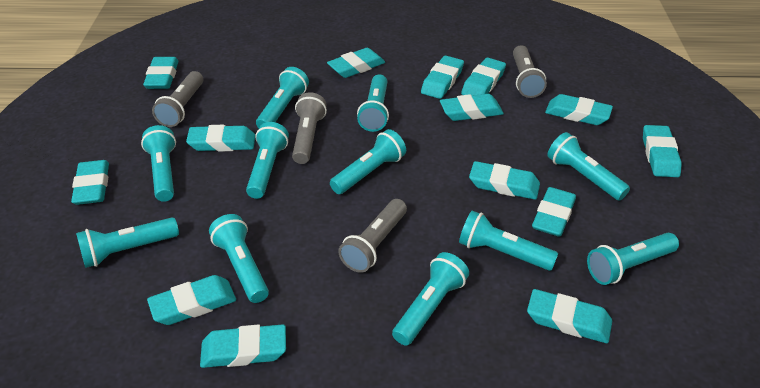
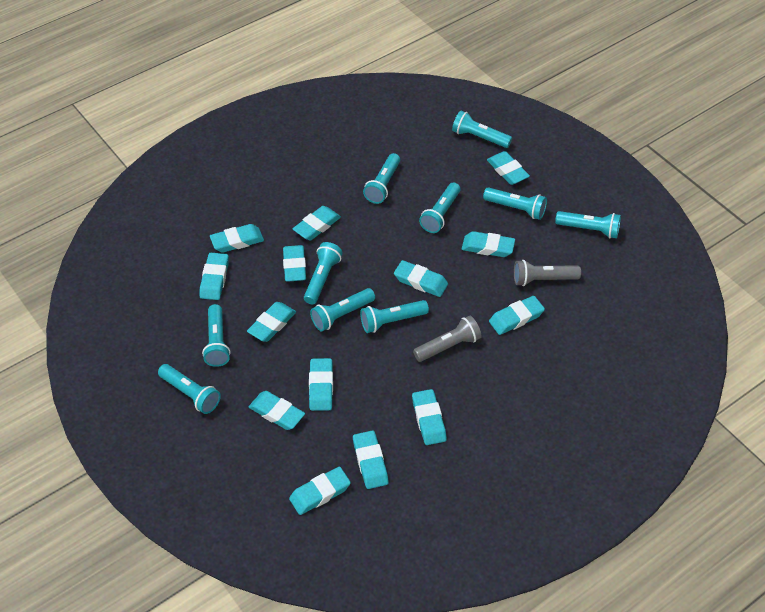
grey flashlight: [152,71,203,127] [292,92,327,164] [338,199,407,273] [513,45,547,98] = 4 -> [413,316,481,362] [514,260,581,286] = 2
turquoise flashlight: [76,217,179,268] [141,125,176,202] [209,214,269,303] [246,122,289,199] [256,67,309,128] [330,129,406,194] [357,74,389,132] [392,252,469,346] [459,211,558,271] [547,132,630,201] [587,233,679,285] = 11 -> [158,364,221,414] [202,304,231,367] [304,242,343,304] [310,288,375,331] [360,300,429,333] [363,153,400,204] [419,182,461,233] [452,111,512,148] [483,187,547,220] [555,211,621,238] = 10

